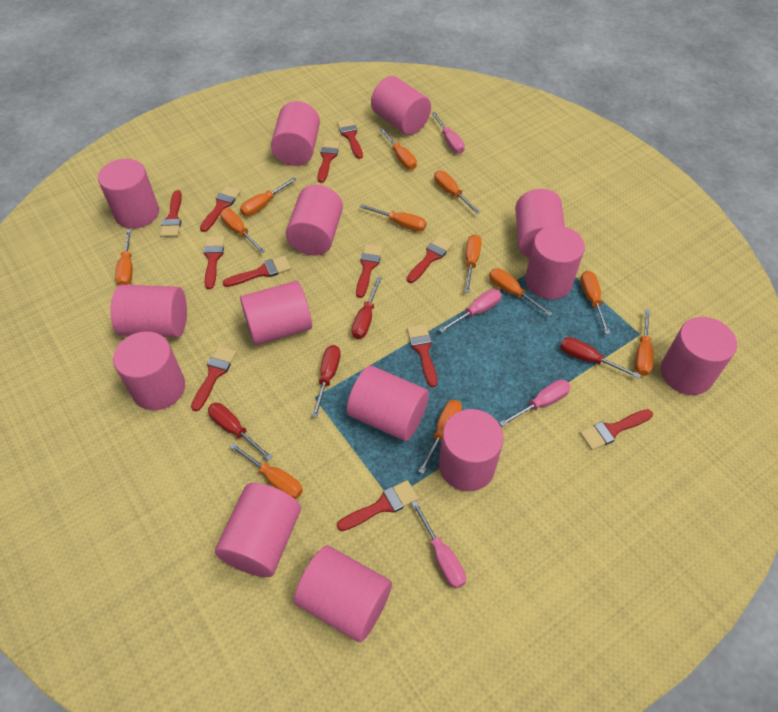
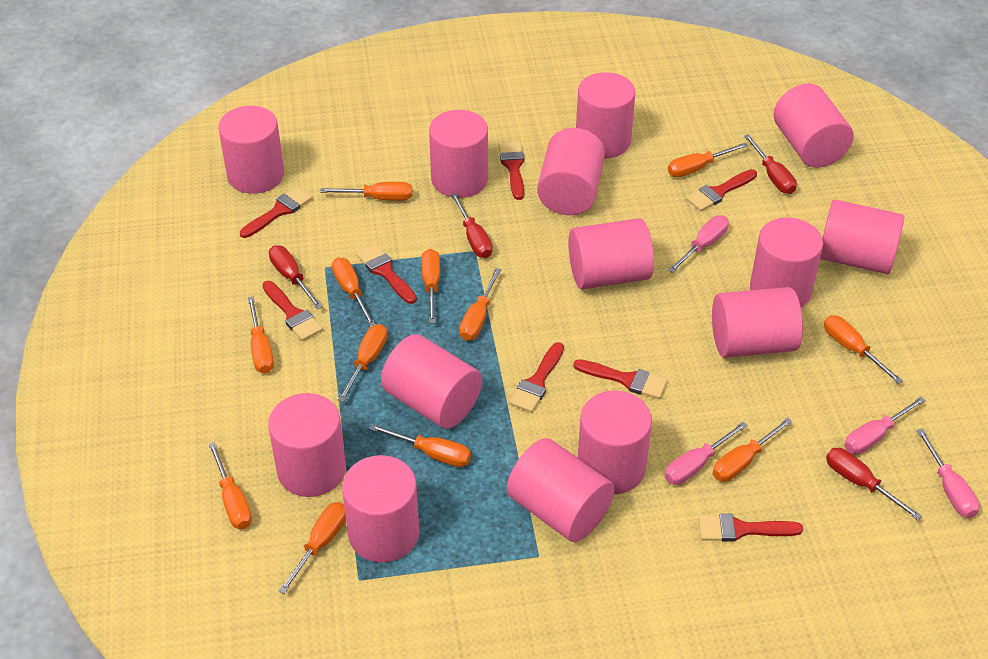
red brush: [160,190,182,237] [191,346,237,411] [200,186,241,232] [204,236,225,289] [223,256,291,287] [317,140,340,183] [337,119,363,159] [337,480,418,531] [356,244,383,298] [407,236,453,283] [407,324,437,387] [580,409,653,450] = 12 -> [240,186,312,238] [263,281,323,341] [357,244,417,304] [499,142,524,200] [509,342,564,413] [574,359,668,399] [686,169,757,211] [698,514,803,542] = 8

